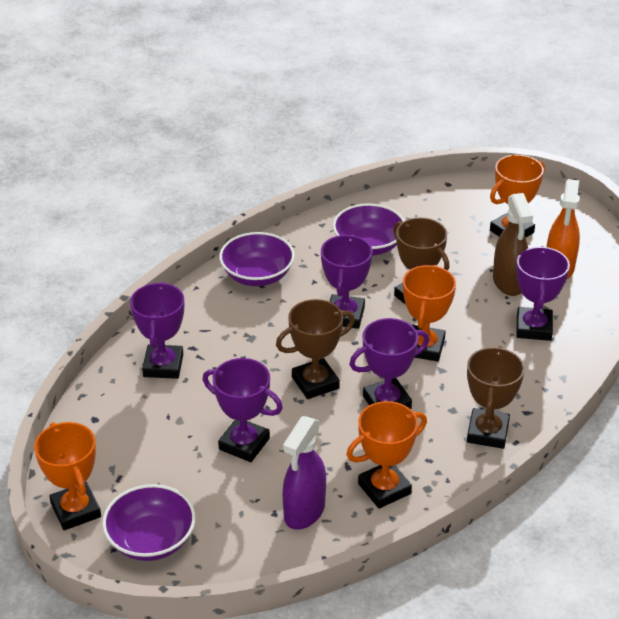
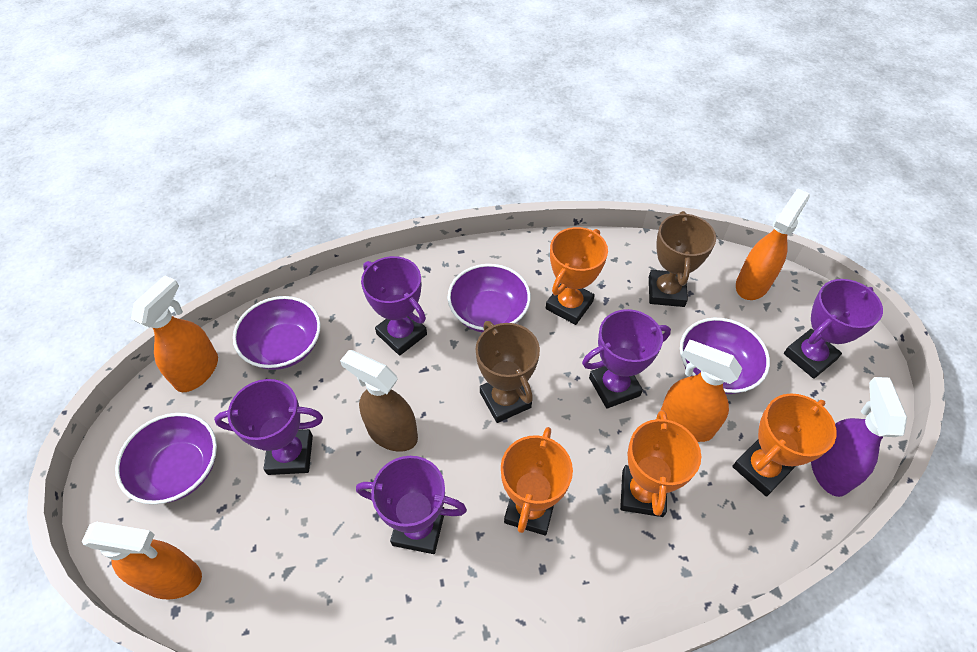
brown trophy: [276,299,355,399] [393,218,449,305] [467,346,525,449] = 3 -> [475,321,540,423] [649,211,716,307] = 2
orange spray bottle: [547,179,580,279] = 1 -> [82,522,202,600] [131,275,218,392] [660,340,742,442] [736,188,810,300] = 4
purple bowl: [102,484,196,561] [219,232,295,286] [333,203,405,255] = 3 -> [115,413,217,504] [233,296,321,370] [448,264,531,333] [680,318,770,394] = 4

